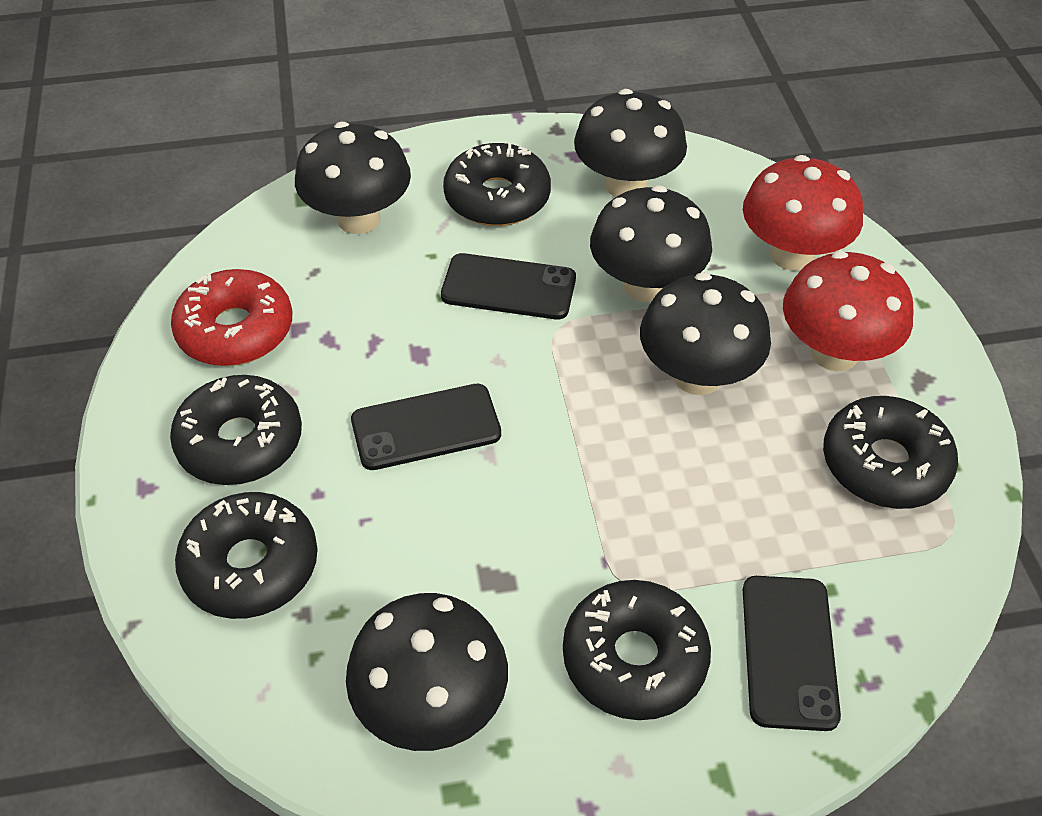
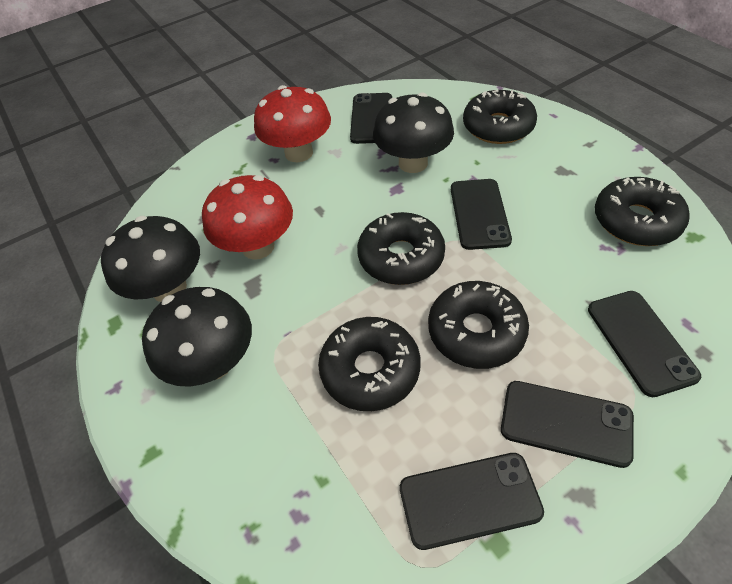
black mushroom: [295,122,411,234] [346,593,508,751] [574,89,687,197] [590,185,712,302] [640,272,771,395] = 5 -> [101,216,200,302] [142,287,252,387] [373,92,454,173] = 3
black phone: [351,384,501,470] [441,253,576,319] [743,576,841,731] = 3 -> [350,93,392,144] [400,453,544,550] [451,179,512,250] [501,381,634,468] [588,291,701,397] = 5
red donut: [171,269,292,366] = 1 -> none = 0

